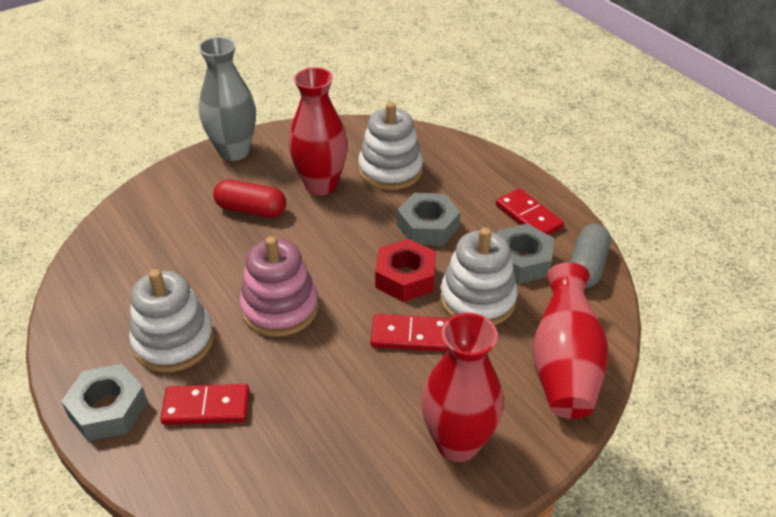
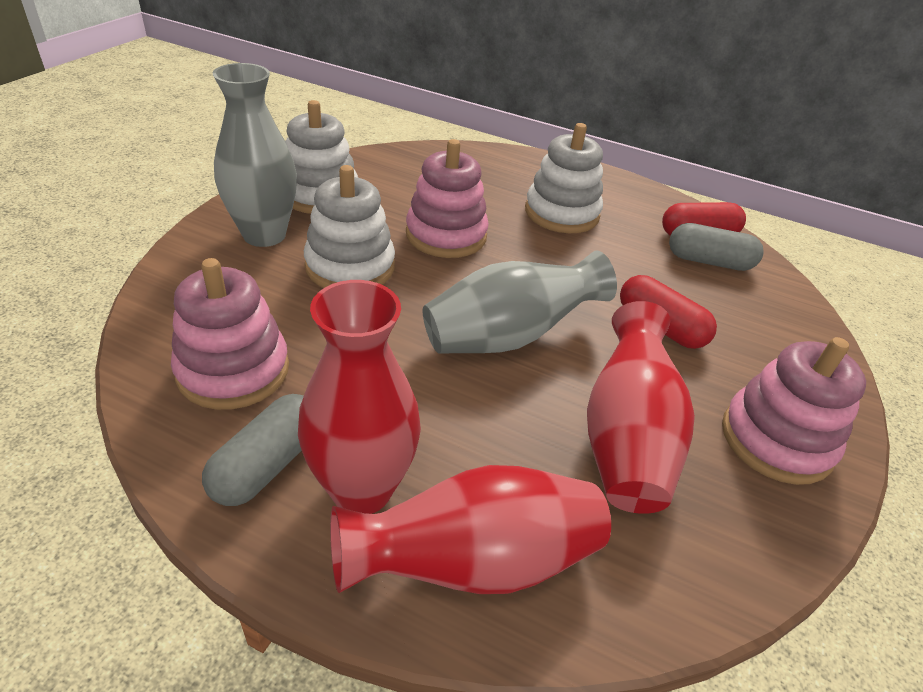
grey capsule: [570,224,611,288] = 1 -> [202,394,304,506] [669,223,764,271] = 2
grey nut: [61,364,148,441] [397,193,461,246] [497,224,554,284] = 3 -> none = 0
grey vase: [198,37,256,161] = 1 -> [213,63,297,247] [423,250,617,354] = 2
pink stacking toy: [239,236,318,337] = 1 -> [171,258,289,410] [406,139,489,258] [722,337,866,485] = 3
red capsule: [213,179,286,218] = 1 -> [620,275,717,349] [662,202,746,236] = 2
red domino: [160,384,249,425] [371,314,448,352] [496,188,564,235] = 3 -> none = 0
red nut: [375,239,436,302] = 1 -> none = 0

